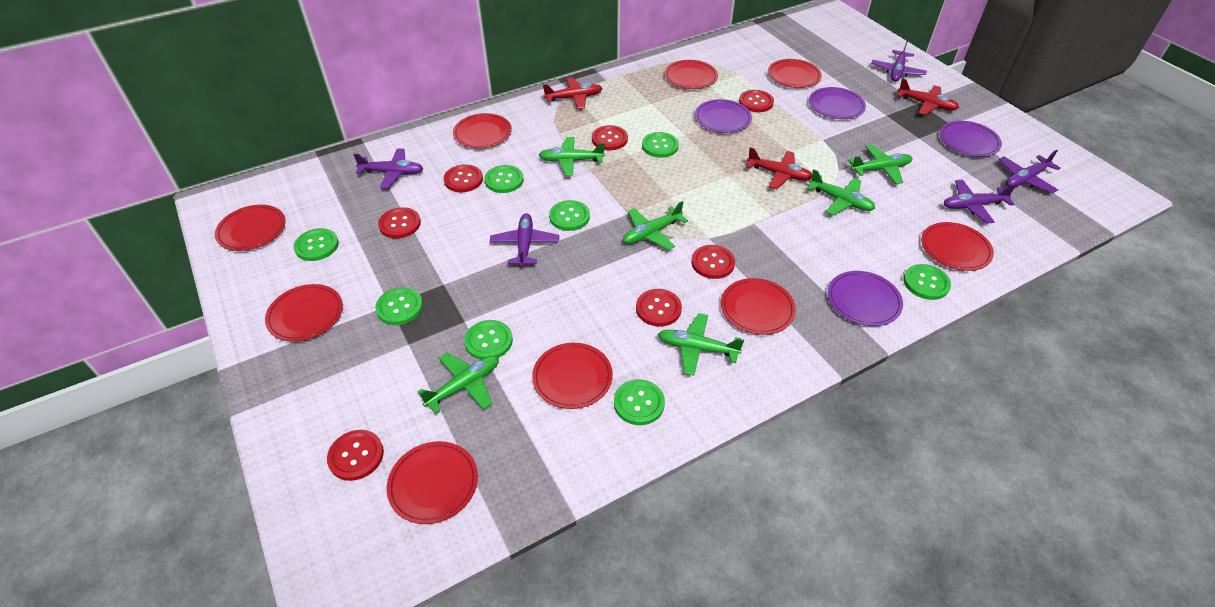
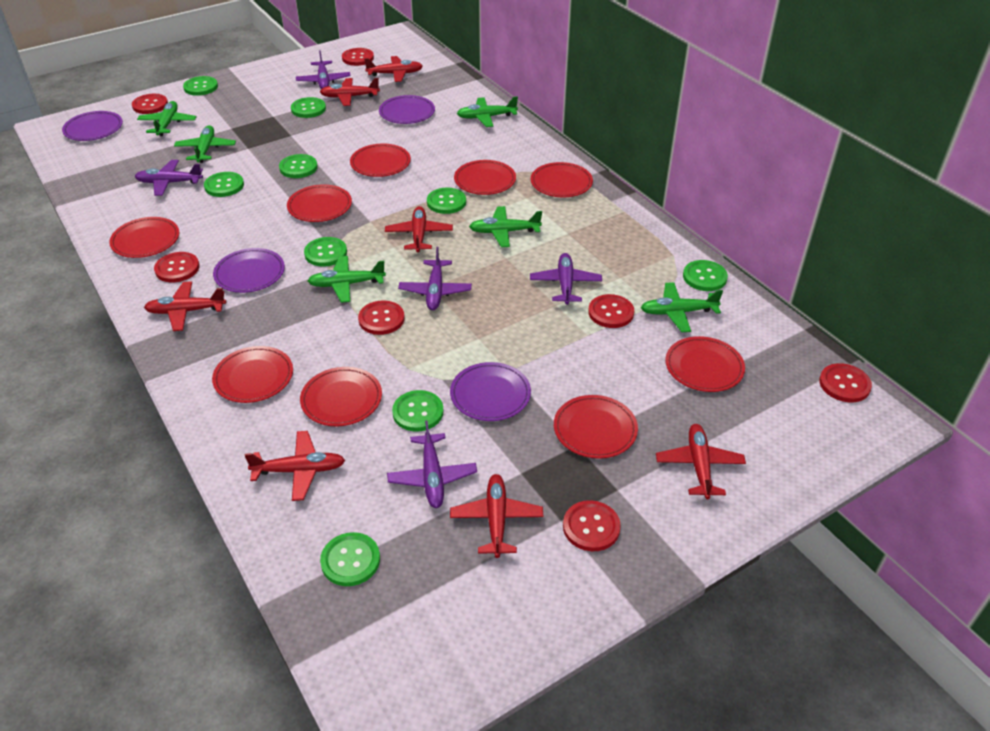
green button: [294,228,339,261] [375,287,423,325] [464,320,513,360] [485,165,524,193] [549,200,590,231] [614,379,665,425] [642,132,679,158] [903,264,951,300] = 8 -> [183,76,218,96] [204,172,244,197] [279,154,318,178] [291,97,326,118] [304,237,347,267] [320,532,380,586] [392,390,444,432] [427,188,466,214] [683,260,728,291] = 9
red plane: [543,77,602,109] [746,147,812,189] [897,78,959,115] = 3 -> [144,281,226,331] [244,431,345,501] [320,78,380,106] [364,56,423,82] [385,206,453,252] [450,474,543,558] [656,424,746,499] = 7

